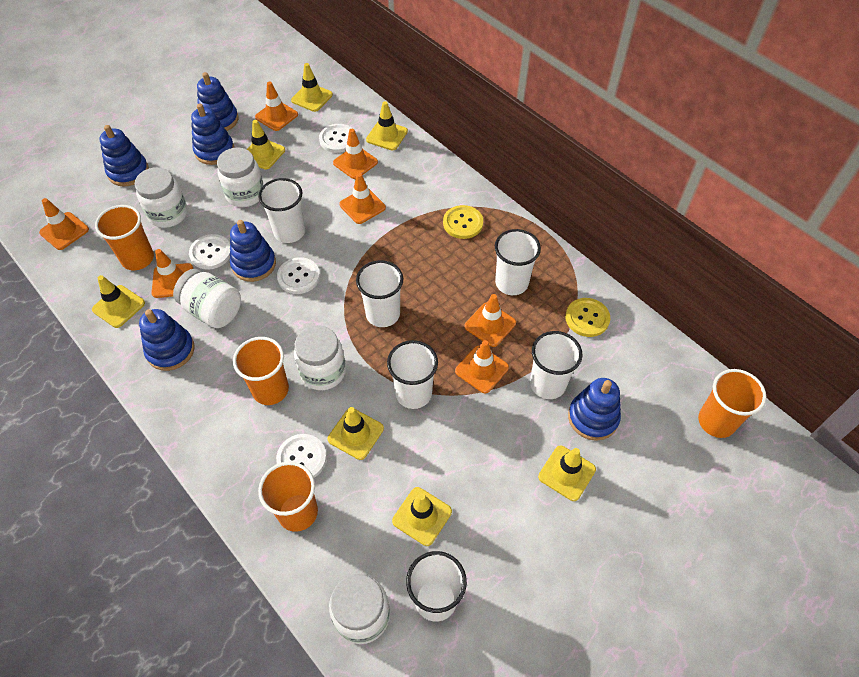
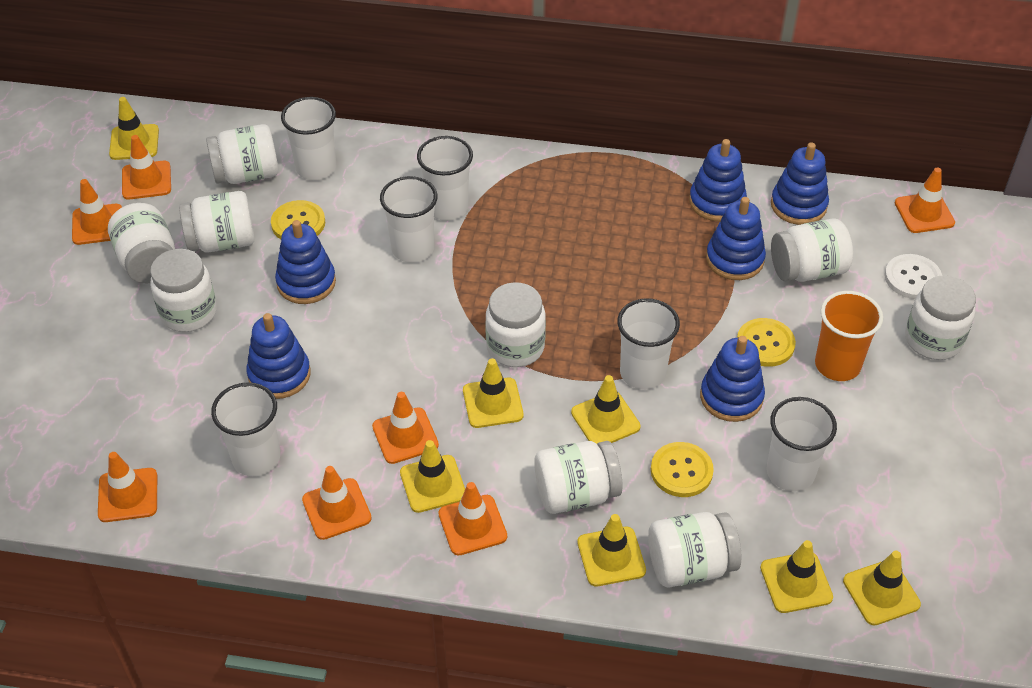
orange cup: [95,205,154,270] [233,337,289,405] [258,462,318,532] [698,369,767,438] = 4 -> [815,291,883,381] = 1
white button: [189,234,230,270] [276,434,327,478] [277,257,320,294] [319,124,353,153] = 4 -> [885,254,942,299] = 1
white jar: [135,167,187,228] [173,269,241,328] [217,148,263,207] [294,325,346,390] [329,574,390,644] = 5 -> [108,203,175,283] [150,249,217,332] [179,191,254,253] [206,124,278,184] [485,282,546,367] [534,441,623,514] [648,512,742,588] [771,218,853,282] [905,275,976,360] = 9
yellow button: [443,205,483,239] [565,298,610,337] = 2 -> [271,200,325,239] [651,442,714,497] [737,318,796,367] = 3

